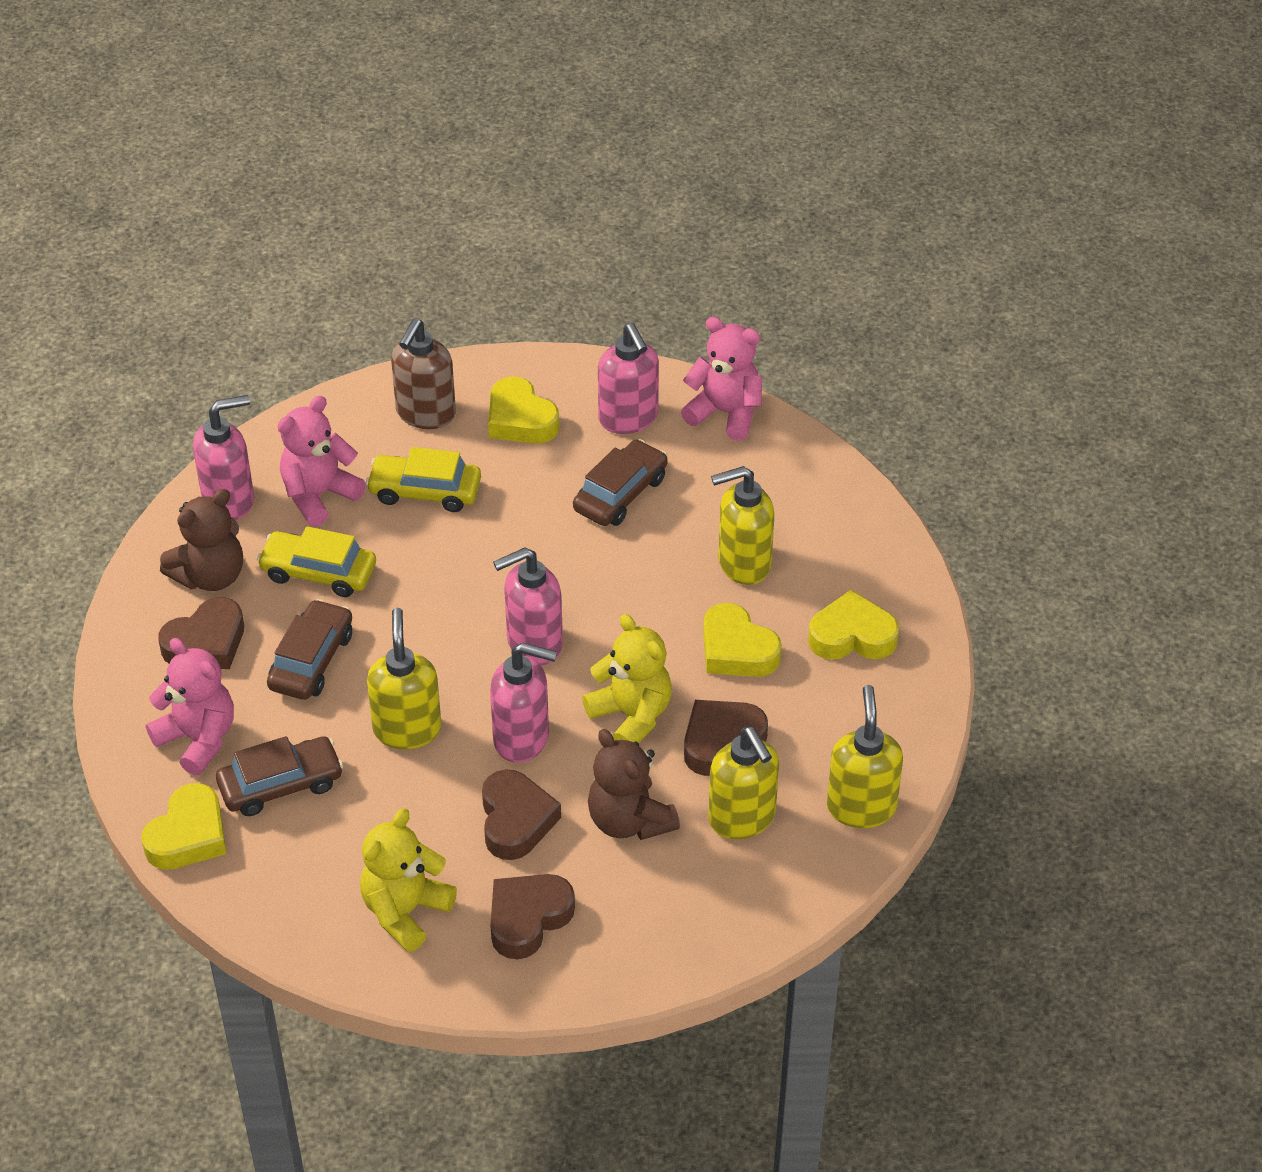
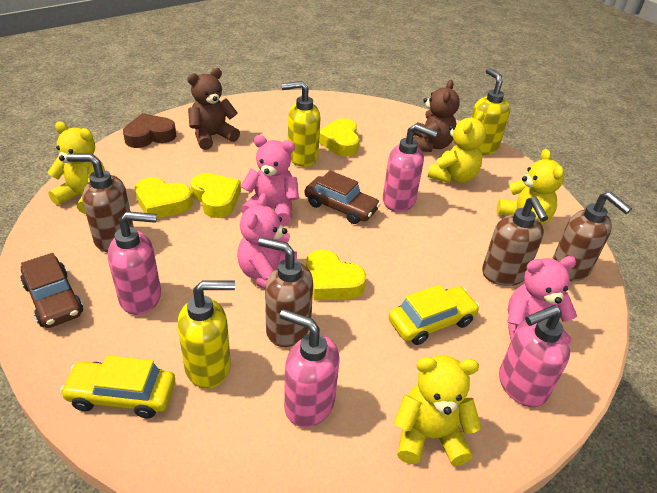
brown car: [216,736,343,816] [267,599,352,700] [573,439,668,526] = 3 -> [21,253,83,328] [305,171,380,224] = 2
brown heart: [158,597,244,669] [482,769,561,860] [490,874,575,959] [684,700,768,776] = 4 -> [123,113,176,148] = 1
brown soap dispenser: [391,319,456,429] = 1 -> [66,154,134,252] [258,237,313,347] [482,197,548,286] [552,192,632,281] = 4
yellow soap dispenser: [367,608,441,749] [708,727,779,839] [711,466,774,585] [827,685,903,828] = 4 -> [177,280,235,388] [281,81,320,167] [471,68,511,155] = 3
yellow teddy bear: [360,808,457,952] [582,614,672,743] = 2 -> [47,121,105,214] [394,356,482,466] [428,111,486,183] [497,149,564,225] = 4

